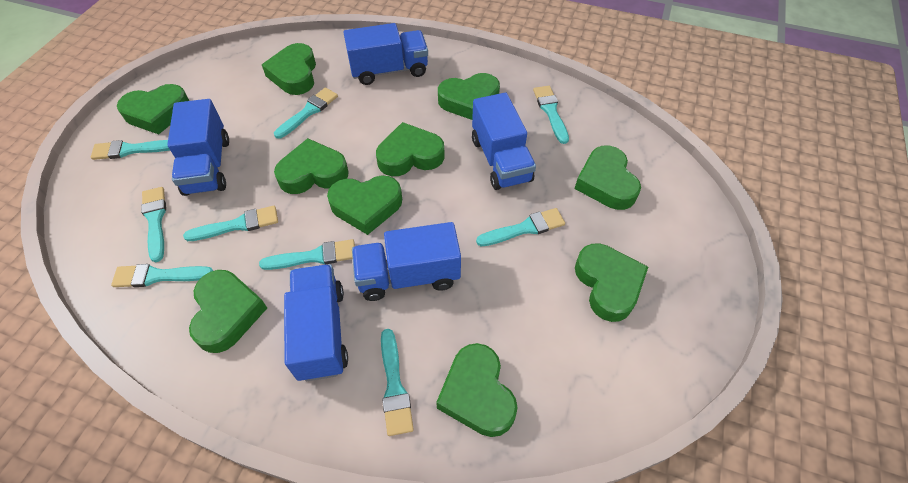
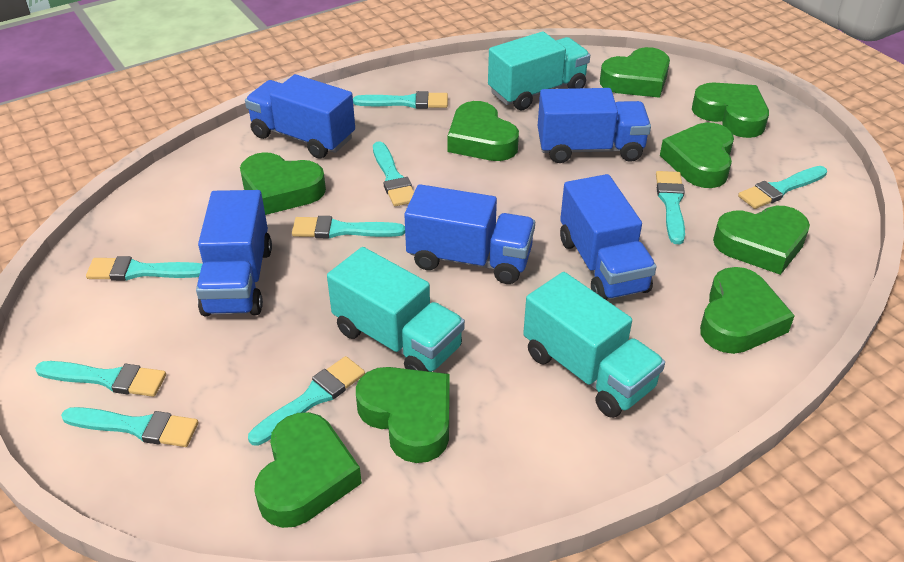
green heart: [117,84,189,134] [189,270,267,353] [262,43,316,95] [274,138,349,194] [327,175,402,235] [376,122,445,176] [436,343,517,437] [438,73,500,120] [574,146,641,210] [575,243,648,322] = 10 -> [240,152,326,215] [254,412,362,528] [356,367,450,463] [448,101,519,161] [600,47,670,98] [660,122,734,188] [692,83,769,138] [700,267,795,354] [713,206,810,275] = 9
turquoise truck: none = 0 -> [327,247,465,372] [488,32,590,110] [523,272,665,418] = 3

